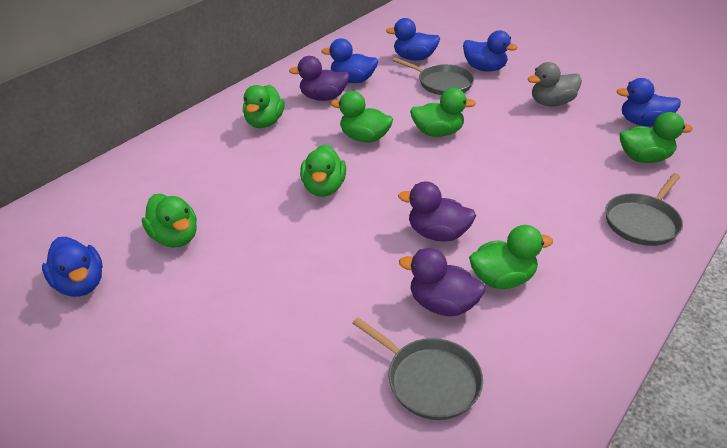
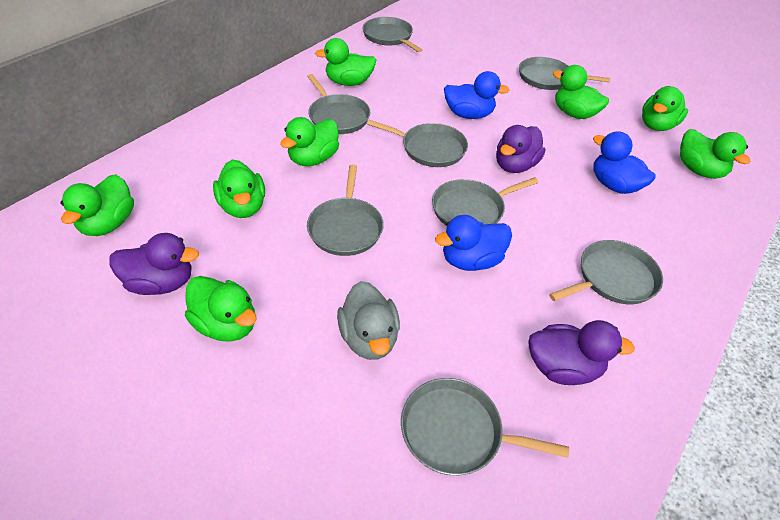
blue duck: [42,237,103,297] [322,38,378,83] [386,18,440,61] [463,30,518,72] [617,78,681,127] = 5 -> [435,215,512,271] [444,71,510,119] [593,131,656,194] = 3
green duck: [142,194,197,247] [243,85,285,128] [300,144,346,197] [331,91,393,143] [410,88,476,137] [469,225,553,289] [620,112,693,163] = 7 -> [60,174,134,236] [185,276,257,342] [213,160,265,218] [280,117,339,166] [315,38,376,86] [553,65,609,119] [642,86,688,131] [680,129,751,179] = 8
grey pan: [352,317,483,420] [393,58,474,95] [605,173,683,246] = 3 -> [307,74,371,134] [307,165,384,256] [363,17,422,52] [367,120,468,167] [401,378,569,475] [432,177,539,226] [519,57,610,90] [549,240,663,304] = 8

